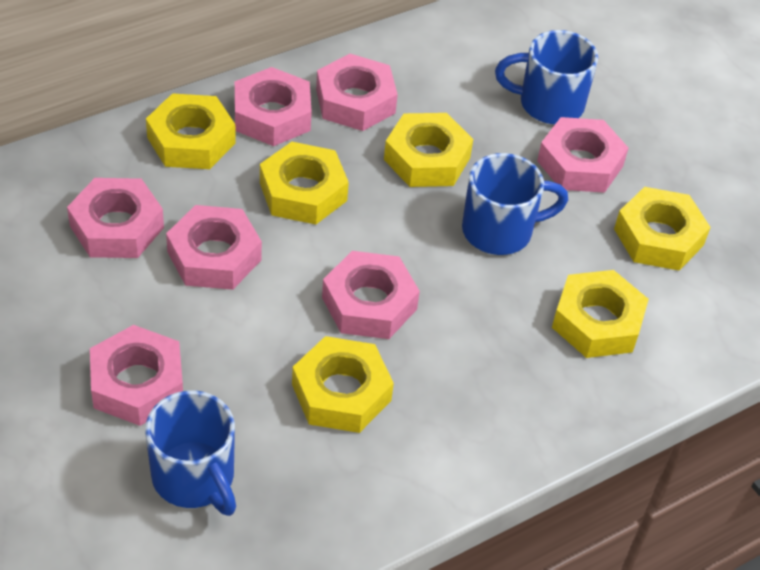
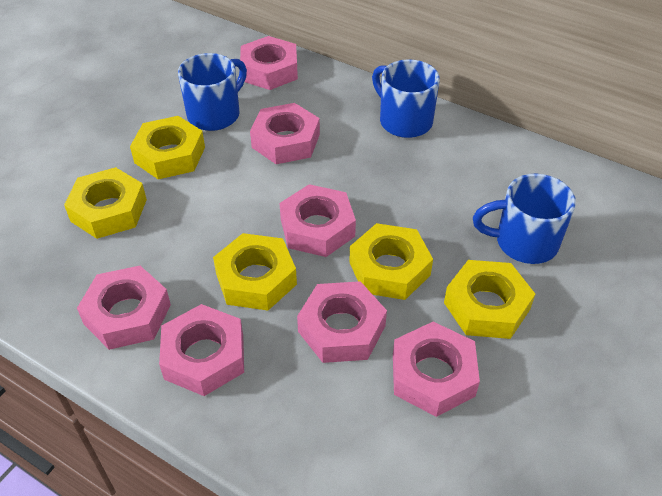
yellow nut: [146,93,236,169] [260,142,349,224] [292,336,394,433] [384,113,473,187] [552,270,649,358] [614,187,711,271] = 6 -> [64,167,147,239] [130,116,205,179] [213,233,297,310] [349,223,433,300] [444,260,535,339] = 5

